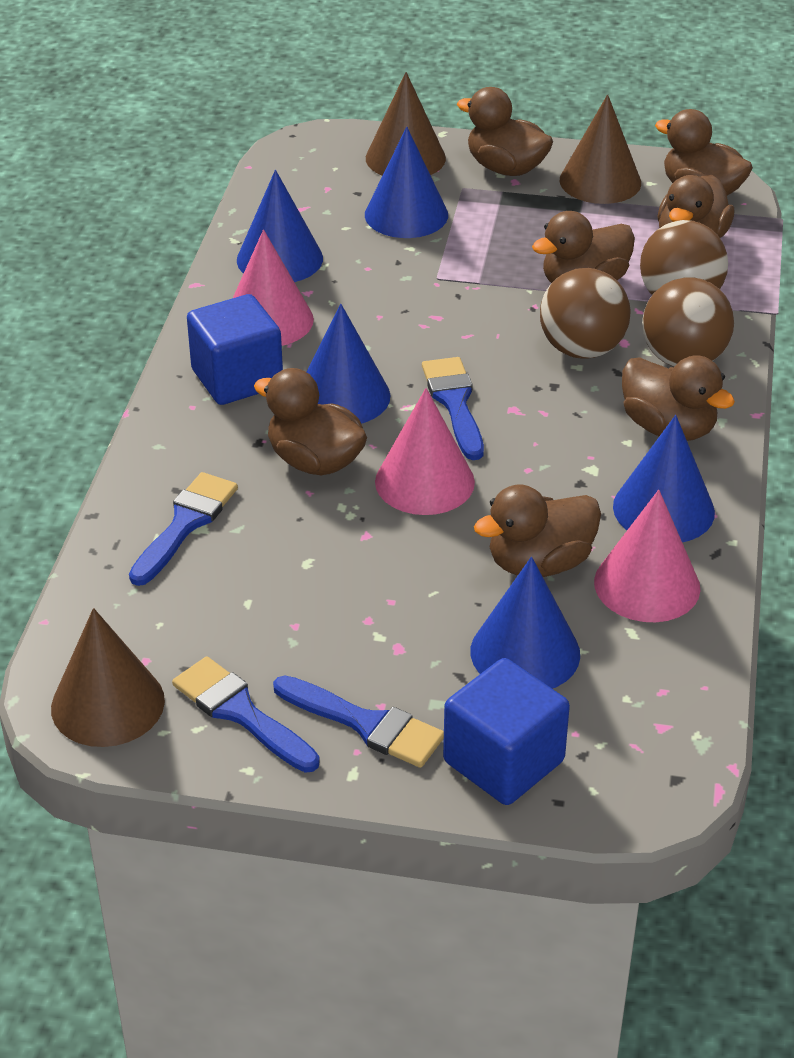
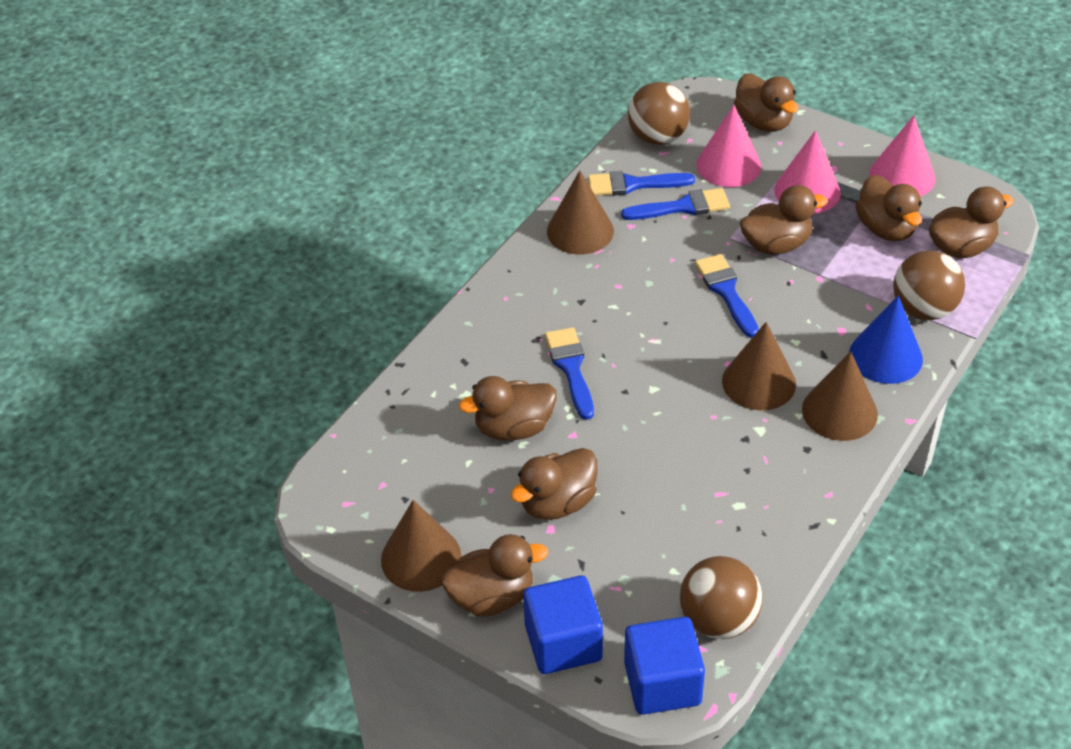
blue cone: [237,170,323,282] [307,304,391,424] [365,127,448,238] [471,557,580,689] [613,415,715,542] = 5 -> [849,296,923,384] = 1
brown cone: [51,608,165,747] [366,72,446,176] [560,94,641,204] = 3 -> [381,500,461,592] [547,170,614,255] [722,322,796,410] [802,351,878,441] = 4

